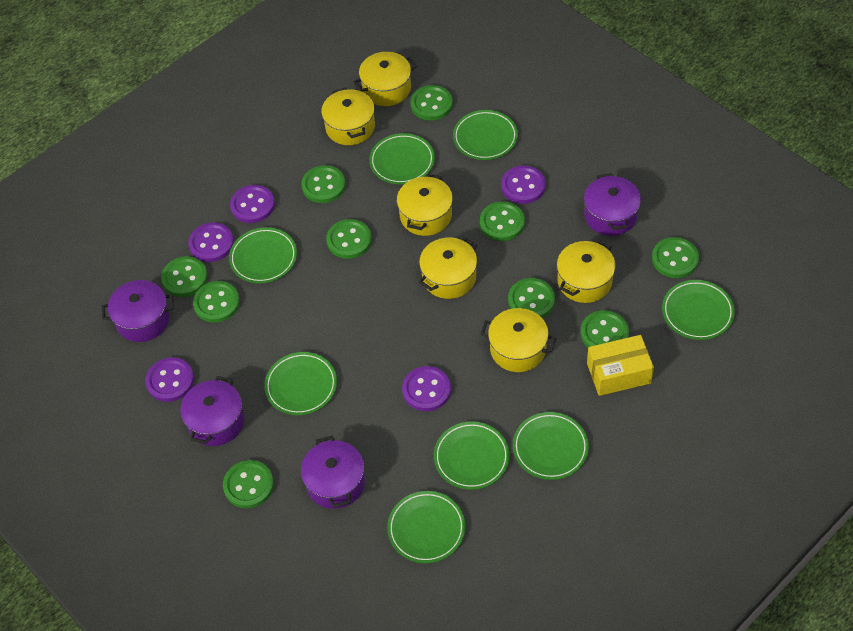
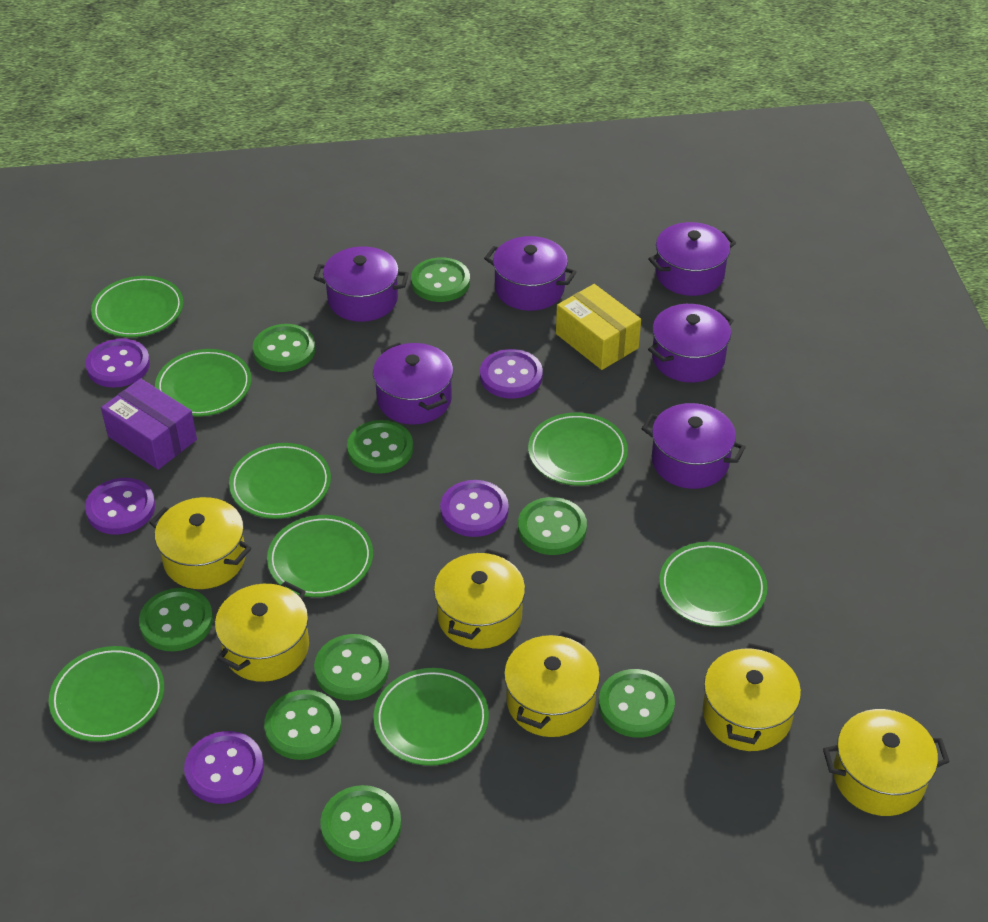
green button: [161,256,208,297] [193,281,240,323] [223,460,274,509] [301,165,346,203] [326,219,372,259] [410,85,453,120] [480,202,525,241] [508,278,555,318] [581,310,629,347] [652,237,699,278] = 10 -> [139,588,213,651] [253,324,316,372] [264,690,342,760] [314,634,389,701] [320,785,402,862] [347,420,413,474] [411,257,470,302] [518,497,587,555] [599,669,675,738] = 9
purple box: none = 0 -> [101,378,197,470] = 1
purple pot: [102,280,174,342] [180,376,245,446] [301,436,365,509] [584,173,641,236] = 4 -> [313,246,409,322] [373,342,453,424] [484,236,577,311] [642,403,746,489] [648,222,736,296] [648,304,734,383] = 6

